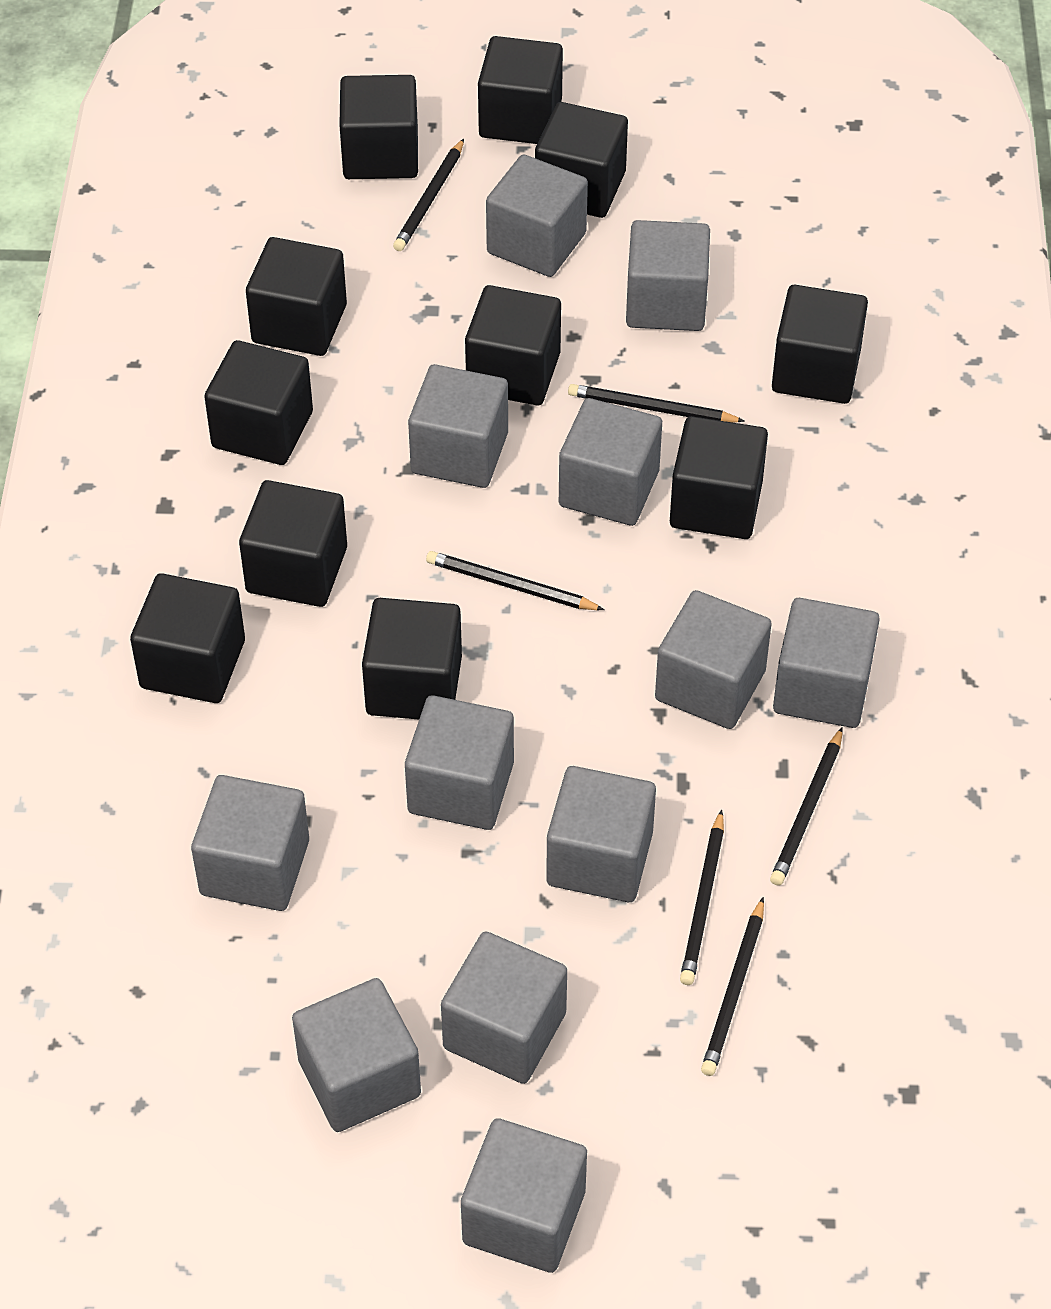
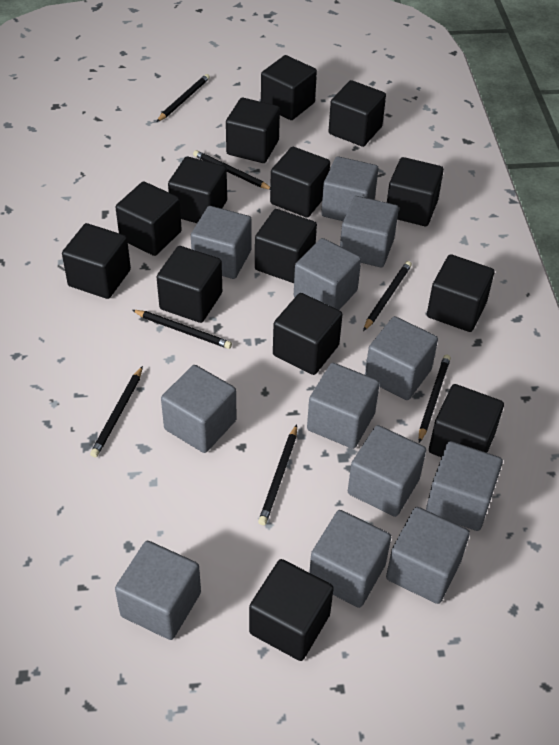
black cube: [130,573,245,703] [204,340,313,465] [239,480,347,607] [246,237,347,356] [339,75,418,179] [362,598,462,719] [465,285,561,405] [478,36,563,144] [535,102,628,218] [670,416,768,539] [772,285,868,404] = 11 -> [62,223,131,299] [116,181,182,256] [157,246,222,323] [168,157,227,223] [226,98,280,163] [249,559,334,661] [255,209,317,283] [261,55,317,120] [270,147,330,218] [273,293,342,375] [329,80,386,147] [387,157,444,226] [427,254,494,332] [429,384,504,457] = 14
black pencil: [393,139,464,251] [426,551,604,610] [568,384,745,422] [680,810,724,985] [701,897,764,1076] [770,727,842,886] = 6 -> [90,366,143,458] [132,310,232,349] [156,74,210,122] [193,150,270,190] [258,424,297,525] [363,261,412,331] [419,354,451,443] = 7

